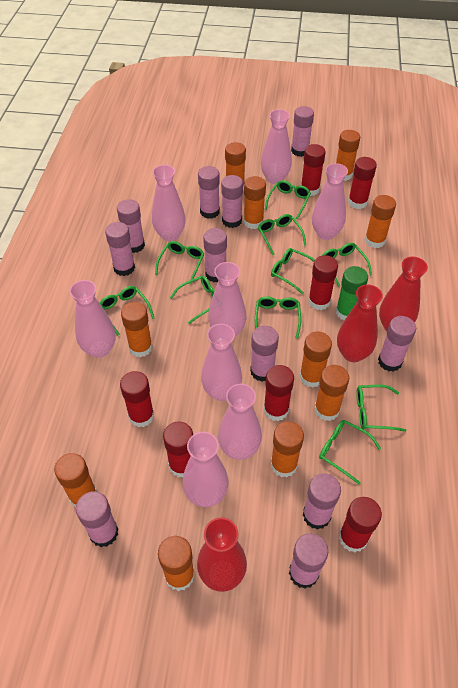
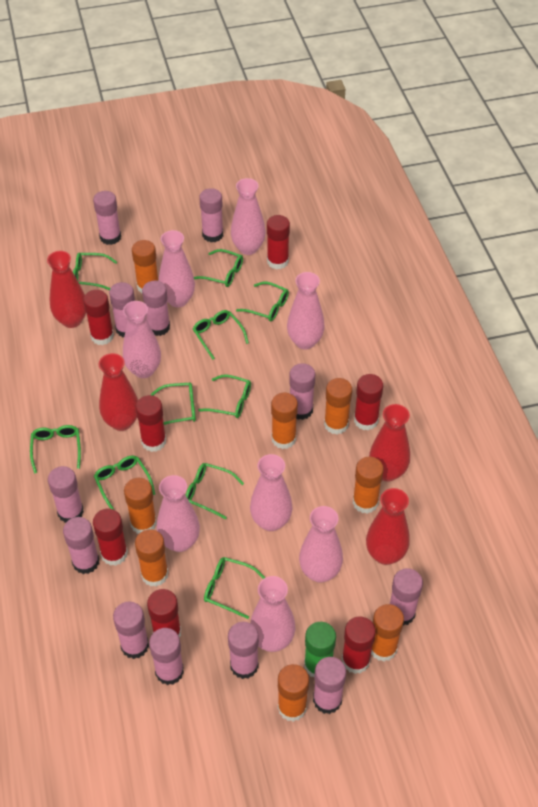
orange glue stick: [54,453,97,508] [121,302,153,357] [158,536,195,591] [225,142,246,190] [244,176,266,229] [271,421,304,478] [300,332,332,388] [314,365,349,421] [336,130,360,181] [365,195,396,248] = 10 -> [124,478,157,534] [132,240,159,293] [135,529,168,587] [271,393,298,449] [278,664,309,722] [324,378,352,434] [353,457,384,514] [371,604,404,661] = 8
pink glue stick: [76,491,118,547] [105,222,135,276] [117,199,145,253] [198,166,220,219] [203,228,227,282] [221,175,243,228] [250,326,279,382] [289,533,328,589] [291,106,314,157] [303,473,341,530] [378,316,416,372] = 11 -> [48,466,84,523] [63,517,99,574] [93,191,121,245] [109,282,135,337] [113,601,149,659] [142,281,170,336] [149,628,184,685] [199,188,223,242] [228,622,259,679] [289,363,315,420] [313,657,346,714] [390,568,423,626] = 12
red vase: [197,517,247,592] [337,285,383,362] [379,257,428,331] = 3 -> [47,251,86,328] [99,353,138,431] [366,488,410,565] [369,404,410,482] = 4

